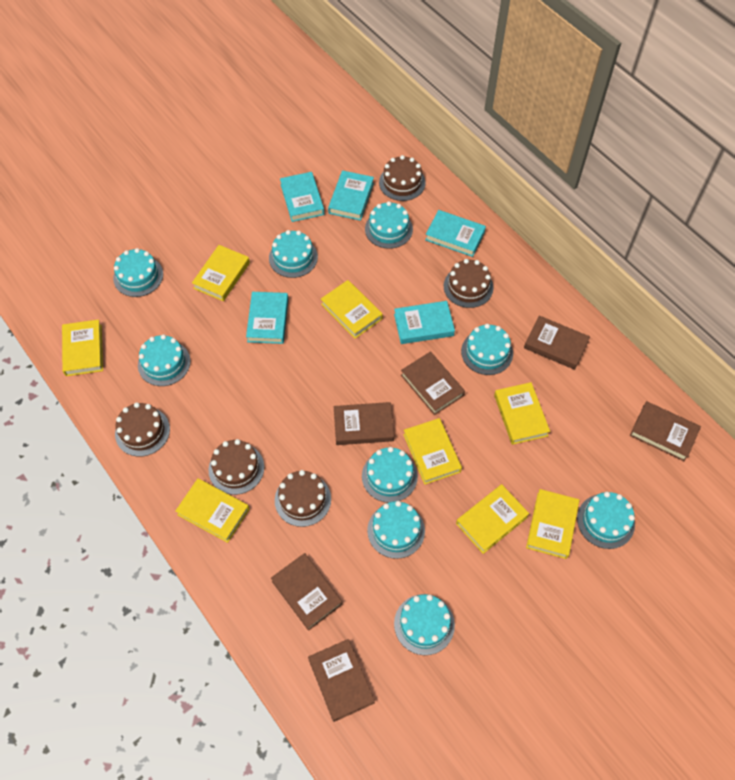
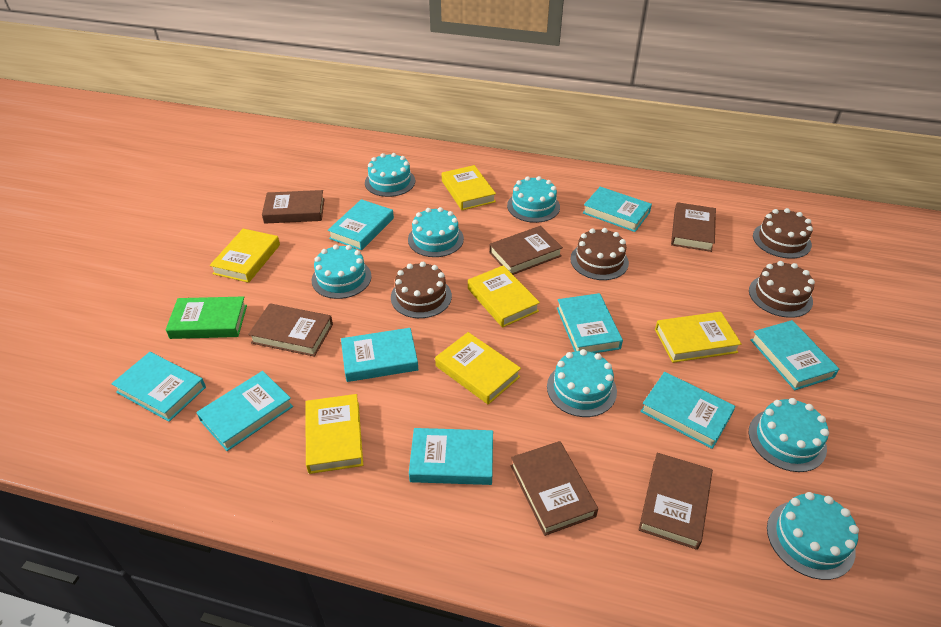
brown cake: [115,402,170,457] [209,439,264,495] [275,470,331,527] [379,155,426,201] [444,259,493,308] = 5 -> [391,262,452,318] [570,228,629,280] [749,261,815,318] [753,208,813,259] = 4
green book: none = 0 -> [166,296,247,339] = 1
turquoise book: [246,292,288,344] [280,172,324,222] [328,170,374,221] [394,301,455,344] [425,210,486,257] = 5 -> [111,352,206,422] [196,371,293,451] [328,199,394,250] [341,328,418,382] [409,428,493,485] [557,293,623,353] [583,187,652,232] [640,372,736,449] [750,320,839,390] = 9
turquoise cake: [113,248,163,297] [138,334,191,386] [269,230,318,278] [362,447,418,503] [365,201,413,249] [367,501,425,559] [394,594,455,655] [461,324,513,375] [577,491,635,549] = 9 -> [312,244,372,299] [365,153,415,197] [408,207,464,257] [507,176,560,223] [547,349,617,417] [749,398,829,472] [767,492,859,580] = 7
yellow book: [62,319,103,376] [175,478,250,543] [192,245,250,301] [321,280,383,339] [403,418,462,485] [456,484,529,554] [494,382,550,445] [526,489,579,559] = 8 -> [210,229,280,283] [305,394,363,474] [435,332,521,405] [442,165,496,210] [468,265,540,328] [655,312,742,363] = 6

